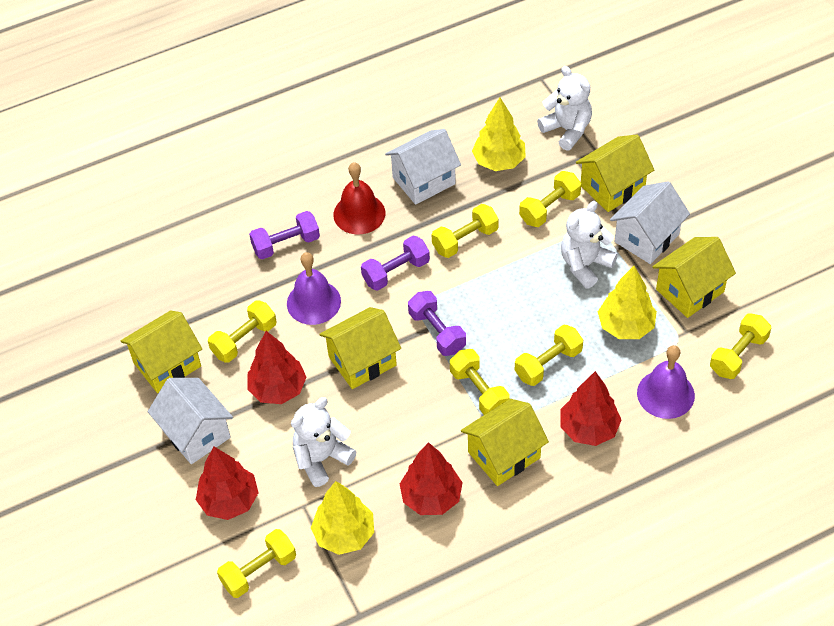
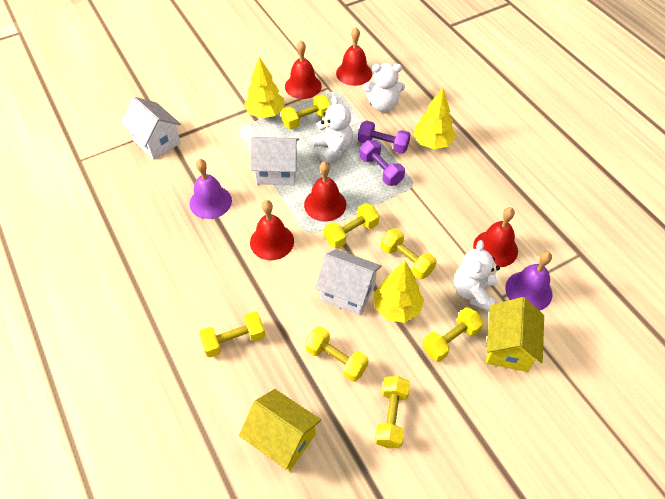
purple dumbbell: [249,211,320,260] [361,236,430,291] [408,291,466,356] = 3 -> [358,120,411,154] [359,140,405,186] = 2
red bell: [333,162,385,235] = 1 -> [250,200,294,260] [285,41,322,99] [304,161,346,222] [336,27,372,86] [473,207,518,267] = 5
red tree: [196,447,259,520] [247,331,306,404] [400,442,463,515] [561,371,621,446] = 4 -> none = 0
yellow house: [121,310,202,393] [319,307,401,389] [461,399,549,486] [576,135,654,212] [652,237,736,318] = 5 -> [239,389,321,471] [486,297,544,372] = 2

